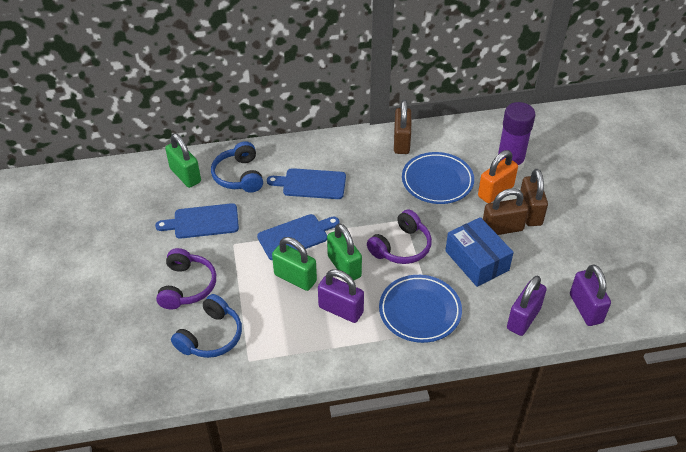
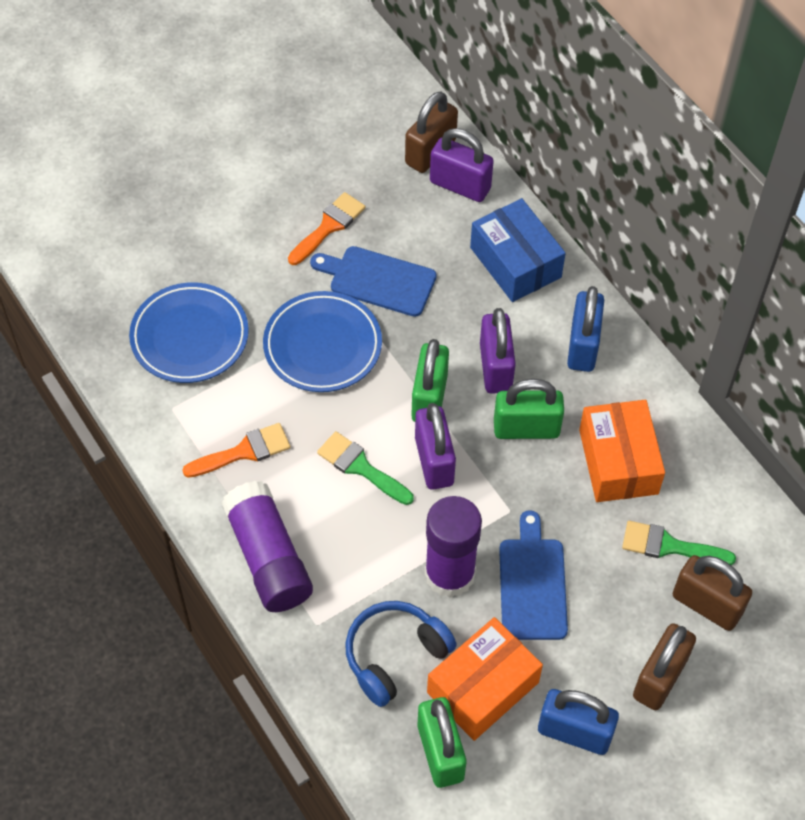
blue cutting board: [155,203,239,239] [257,214,339,260] [267,168,346,199] = 3 -> [310,246,437,317] [499,510,568,640] = 2
blue headphones: [171,294,242,358] [211,141,263,193] = 2 -> [345,601,457,707] = 1
blue padlock: none = 0 -> [538,689,619,755] [567,286,604,372] = 2
green brush: none = 0 -> [317,431,414,505] [622,521,736,565] = 2
orange box: none = 0 -> [427,617,543,741] [579,400,665,502] = 2
orange brush: none = 0 -> [182,423,291,478] [288,192,365,265] = 2
orange padlock: [478,150,518,203] = 1 -> none = 0
purple glue stick: [497,102,535,172] = 1 -> [221,481,313,612] [425,496,482,598] = 2
purple headphones: [156,248,216,310] [367,209,432,264] = 2 -> none = 0

